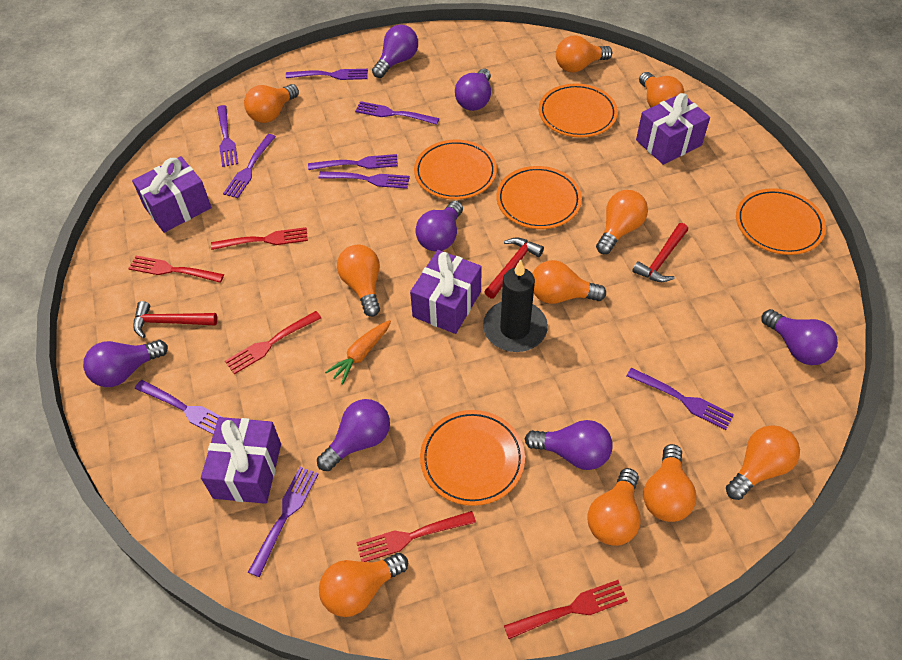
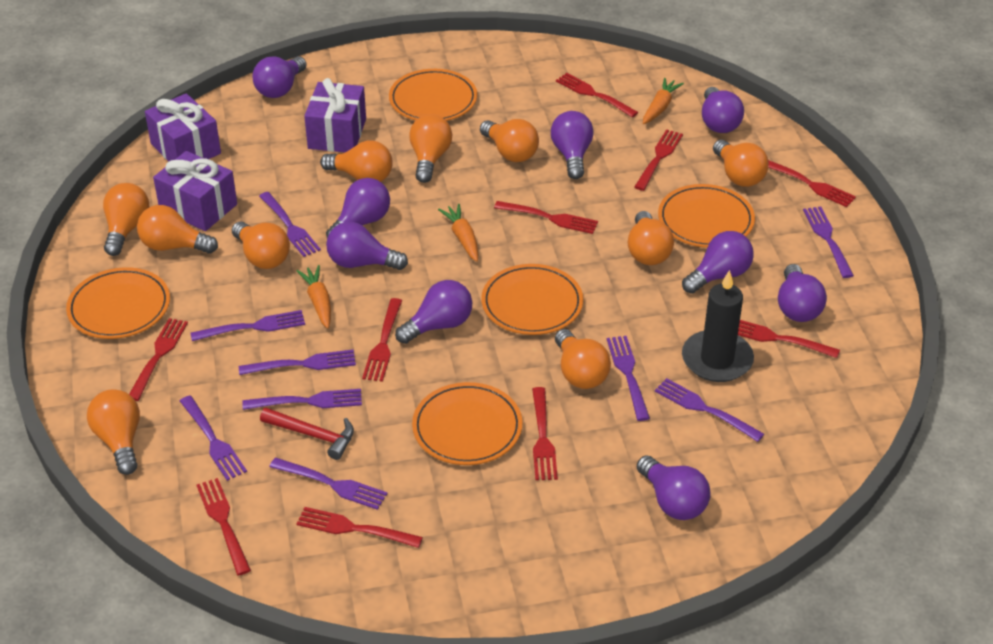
orange carrot: [325,320,391,385] = 1 -> [296,265,331,329] [438,204,478,262] [643,78,684,124] = 3
purple gift: [132,156,212,233] [201,417,281,504] [410,250,482,334] [636,93,710,165] = 4 -> [145,93,221,161] [153,151,237,231] [304,78,366,152] = 3
purple light bulb: [83,340,168,387] [317,399,390,471] [372,25,418,78] [415,201,463,251] [455,69,491,111] [525,420,613,470] [762,309,838,365] = 7 -> [253,56,307,98] [326,178,390,238] [326,222,408,270] [395,280,472,344] [551,111,594,179] [637,455,710,520] [682,231,754,294] [702,87,744,133] [778,264,827,322] = 9
red fork: [128,256,224,283] [211,227,308,250] [225,311,321,374] [356,511,476,562] [504,580,628,639] = 5 -> [129,318,188,401] [196,478,251,576] [297,507,423,548] [362,298,402,382] [494,201,598,234] [532,387,558,480] [556,73,638,117] [634,129,683,191] [738,320,840,358] [768,160,856,207] = 10
red hammer: [133,301,217,338] [484,237,544,299] [632,223,688,282] = 3 -> [260,408,354,460] = 1

